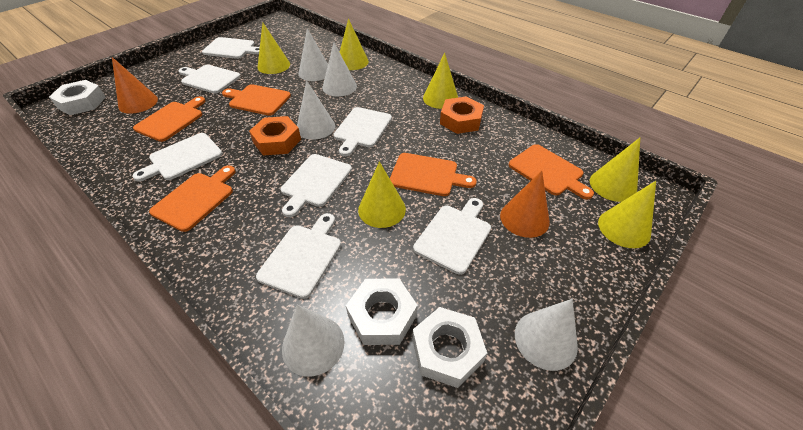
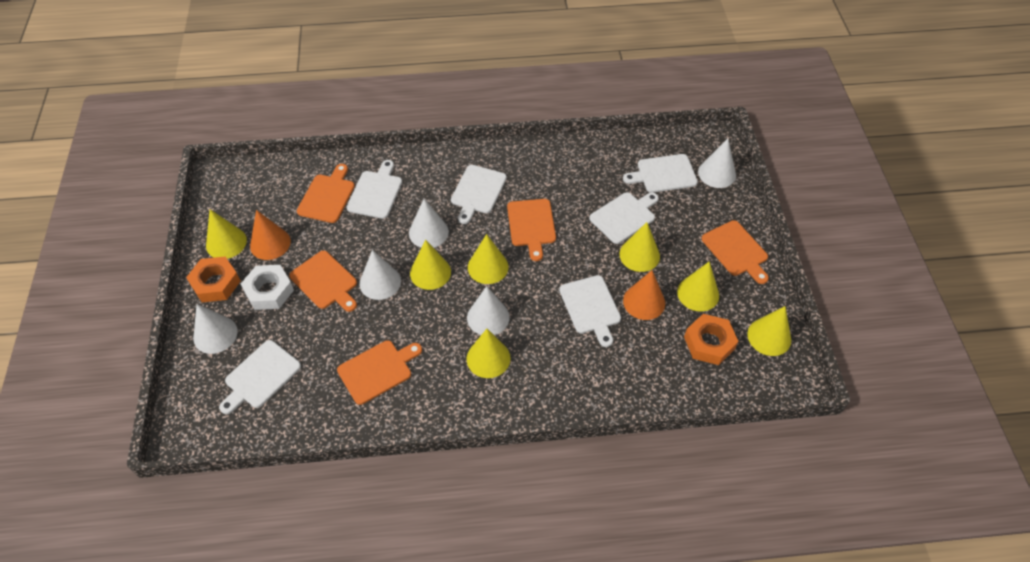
white cutting board: [133,133,223,182] [179,65,241,94] [202,37,260,59] [256,213,341,299] [281,154,352,217] [333,107,392,156] [413,198,491,275] = 7 -> [219,340,301,414] [346,160,402,219] [451,165,507,224] [559,275,621,347] [589,192,659,244] [623,154,698,193] = 6
white nut: [49,80,106,115] [346,279,418,345] [412,307,487,388] = 3 -> [241,265,294,310] = 1
yellow cone: [258,22,290,74] [340,18,369,70] [358,161,406,228] [423,53,458,109] [590,138,640,202] [598,181,656,248] = 6 -> [206,209,247,259] [410,240,451,290] [467,329,511,378] [468,234,509,284] [619,222,660,272] [677,262,719,312] [747,306,791,356] = 7

